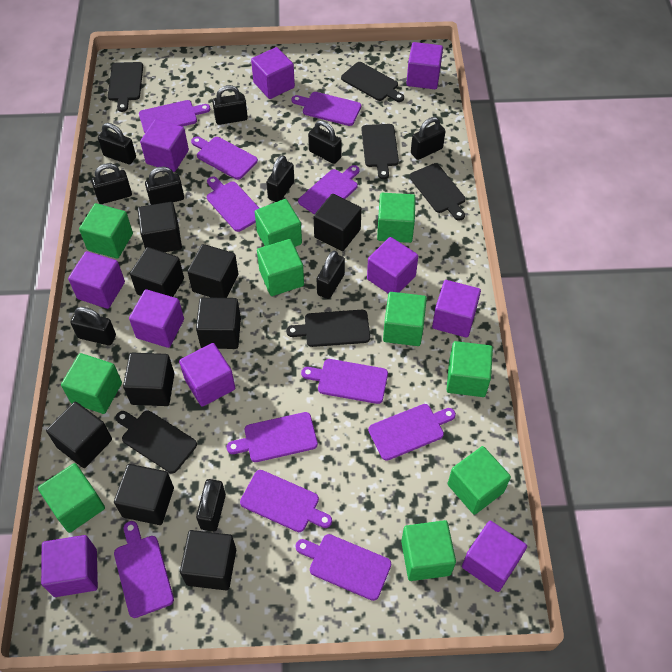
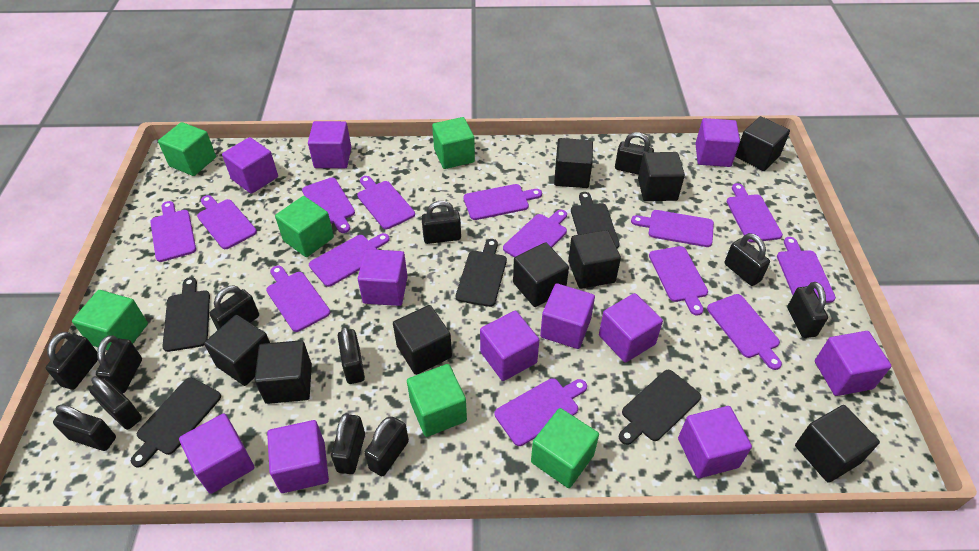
black cutting board: [108,62,143,112] [116,410,197,473] [286,310,370,347] [341,62,404,102] [361,124,399,179] [409,163,465,221] = 6 -> [131,378,221,468] [162,277,210,352] [456,239,507,307] [571,192,620,249] [619,370,701,445] = 5
black padlock: [70,307,116,346] [91,163,132,204] [98,123,136,164] [145,166,184,205] [196,479,226,532] [212,85,248,125] [266,155,294,202] [308,120,342,164] [317,251,345,299] [411,117,445,160] = 10 -> [46,332,98,390] [53,404,116,451] [89,376,142,430] [96,335,142,393] [209,285,259,330] [331,413,365,474] [338,326,365,384] [364,417,409,476] [421,201,461,244] [615,132,654,175] [724,233,770,286] [787,282,828,338] = 12
green cube: [38,463,105,533] [61,353,122,414] [79,203,133,259] [255,199,302,247] [257,239,304,296] [377,193,416,243] [383,292,427,346] [401,520,456,581] [447,341,493,397] [448,446,511,515] = 10 -> [72,290,148,350] [158,122,216,176] [275,196,334,257] [407,364,467,437] [432,117,475,169] [531,408,599,488] = 6
purple cube: [41,535,98,597] [68,251,125,309] [129,289,184,348] [140,119,189,172] [179,343,235,407] [251,47,295,99] [367,237,418,294] [406,42,443,89] [432,280,481,338] [462,521,527,592] = 10 -> [179,413,254,494] [222,137,278,194] [267,420,329,493] [308,121,351,168] [358,249,408,306] [480,311,539,381] [540,283,595,349] [599,293,663,363] [678,406,752,478] [695,118,740,167] [815,331,891,396] = 11
purple cutting board: [114,521,174,618] [139,100,210,133] [191,137,258,180] [207,176,259,232] [227,412,318,462] [240,470,332,532] [291,92,361,126] [295,534,391,601] [298,165,360,214] [301,359,388,404] [368,404,456,461] = 11 -> [150,201,196,262] [197,195,257,249] [266,266,330,332] [302,177,355,233] [309,233,389,287] [357,176,415,229] [463,184,542,220] [495,378,587,446] [503,210,567,258] [631,210,714,247] [649,246,708,315] [707,294,782,370] [726,183,783,242] [777,237,836,303] = 14

